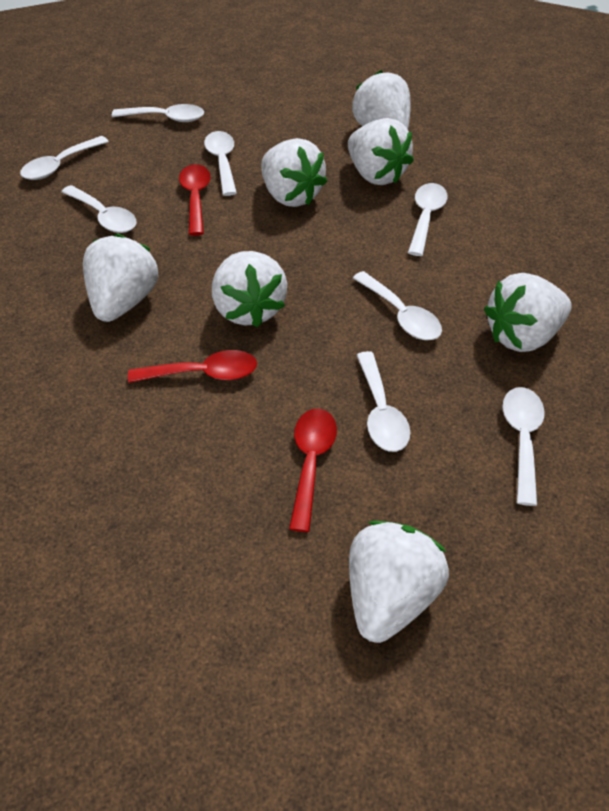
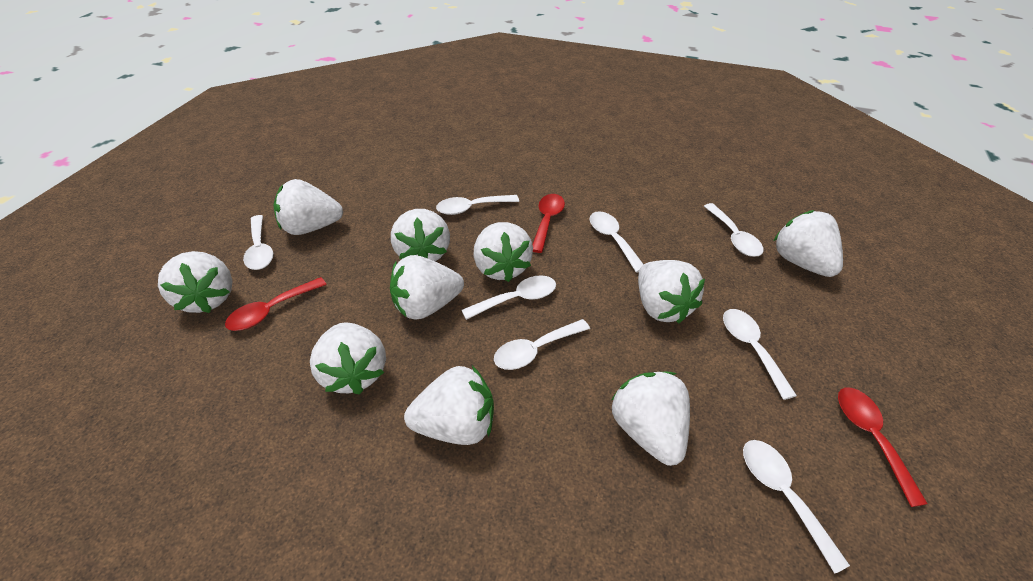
white strawberry: [83,234,158,322] [212,251,287,328] [261,138,328,207] [348,118,414,185] [349,521,449,643] [352,70,411,129] [484,273,572,352] = 7 -> [158,251,232,313] [273,179,343,235] [310,322,386,395] [390,255,464,319] [391,209,450,261] [404,366,494,445] [473,222,533,282] [612,372,690,466] [638,260,705,323] [774,210,843,277] = 10

